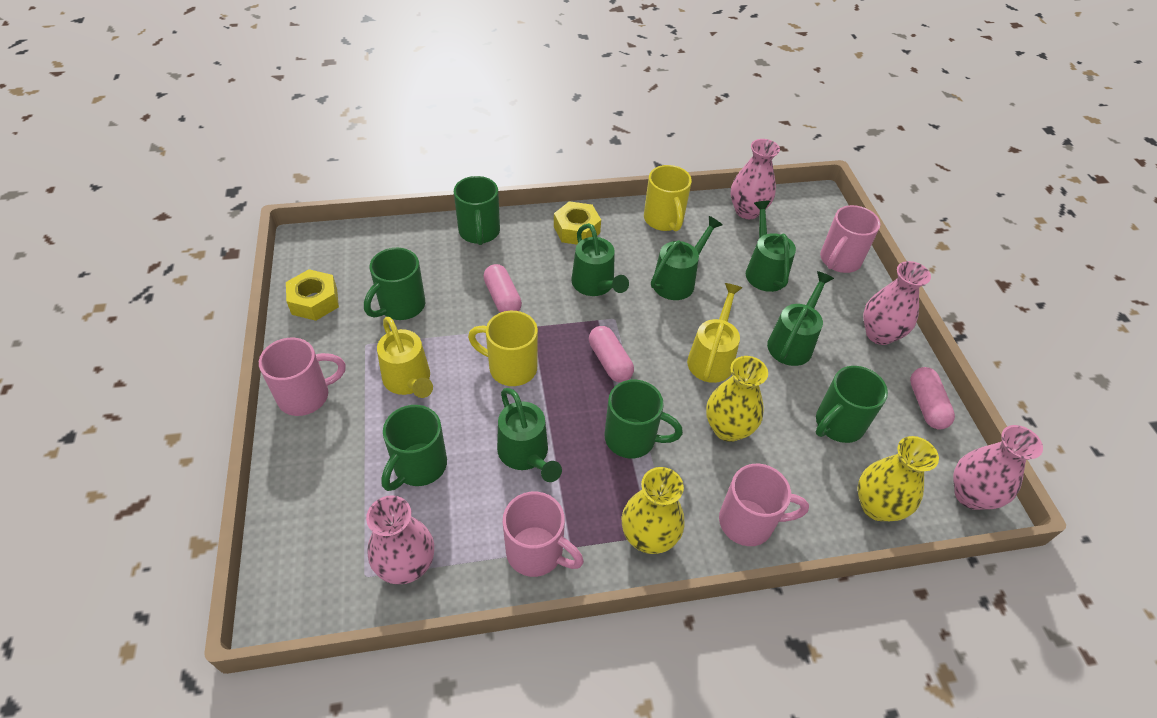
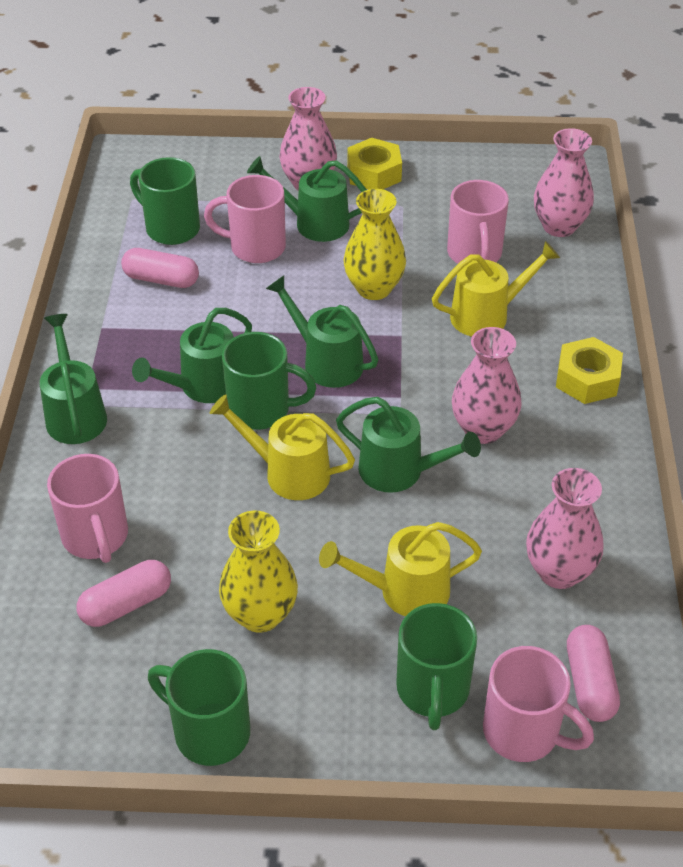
green mug: [364,248,425,320] [381,405,447,491] [454,176,500,245] [604,380,683,459] [816,366,888,443] = 5 -> [130,157,200,245] [148,649,250,766] [222,332,316,430] [396,603,477,730] = 4
yellow mug: [468,311,538,386] [644,165,692,232] = 2 -> none = 0
yellow vase: [622,467,684,554] [706,356,768,442] [857,436,939,521] = 3 -> [219,511,298,633] [343,189,406,300] = 2
yellow watering can: [377,317,433,398] [687,283,742,383] = 2 -> [210,394,355,500] [319,522,482,616] [432,241,560,337] = 3

